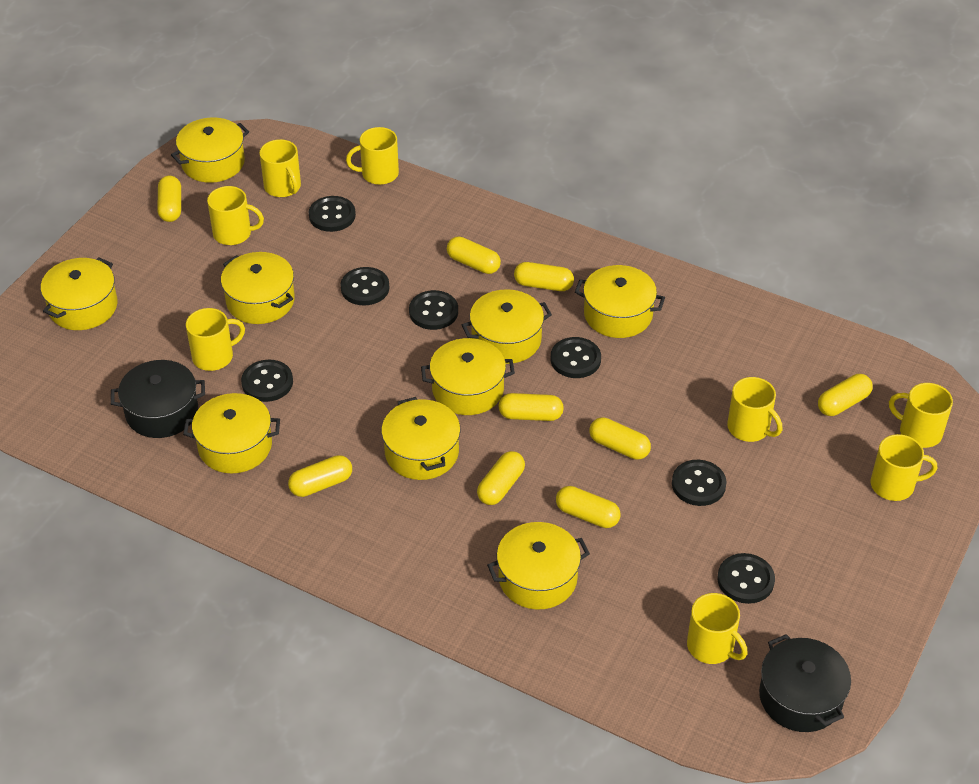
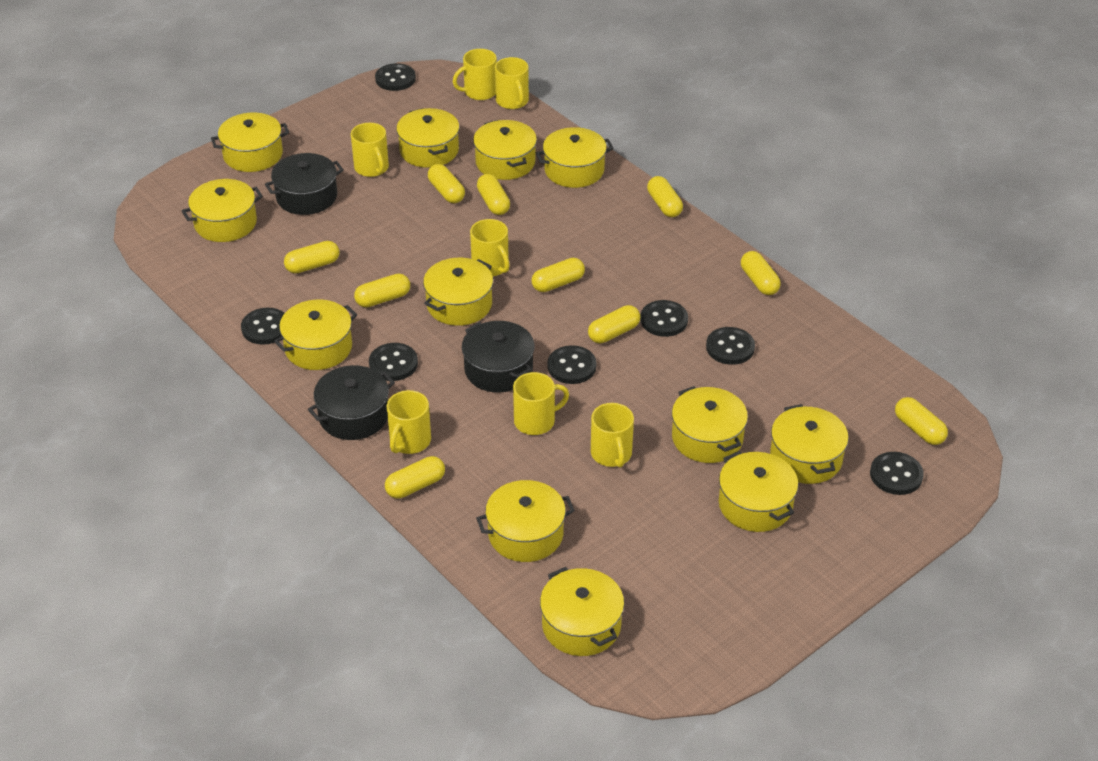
black pot: [111,360,205,438] [759,634,851,732] = 2 -> [265,153,344,215] [308,365,395,440] [462,321,535,393] = 3
yellow capsule: [157,176,181,222] [288,455,352,497] [447,236,501,274] [477,451,525,505] [498,393,564,421] [514,262,574,291] [556,486,621,528] [589,417,651,460] [818,374,873,416] = 9 -> [284,241,340,274] [354,273,410,307] [385,456,445,499] [428,164,465,203] [477,174,510,215] [532,258,585,292] [588,305,640,343] [647,176,683,217] [741,251,781,295] [895,397,948,445] = 10
yellow mug: [186,308,245,371] [207,186,264,245] [259,139,301,197] [346,127,399,185] [687,593,748,664] [727,377,782,442] [871,434,937,501] [889,383,953,448] = 8 -> [351,123,389,177] [387,390,431,454] [453,49,497,100] [470,219,510,276] [495,57,529,109] [513,372,569,435] [591,403,634,468] = 7
yellow pot: [41,257,118,330] [171,117,249,183] [183,393,280,473] [221,252,295,324] [381,397,461,480] [421,338,515,415] [462,289,552,364] [487,522,590,610] [575,265,665,338] = 9 -> [182,179,263,242] [211,113,289,172] [274,300,357,370] [396,108,459,168] [423,258,493,326] [473,120,537,180] [476,480,575,562] [536,127,614,188] [540,567,624,656] [672,386,748,463] [719,451,798,532] [770,404,849,484] = 12

